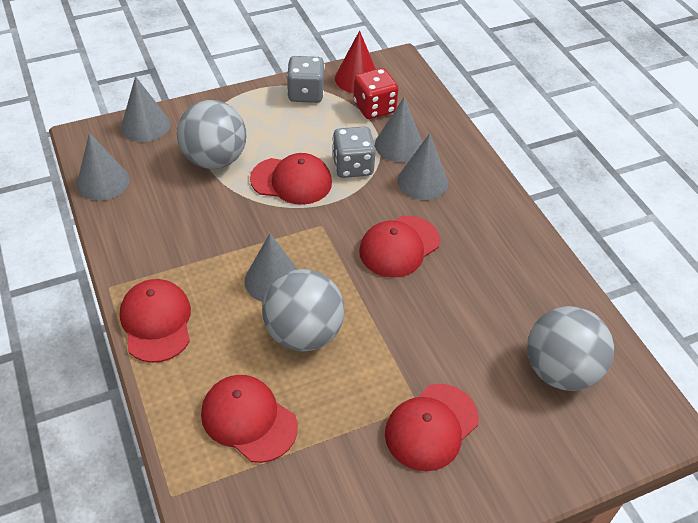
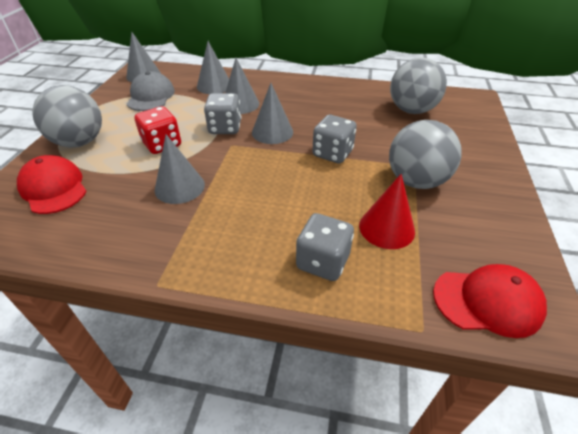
grey cap: none = 0 -> [127,71,175,111] = 1
grey dice: [287,56,325,103] [332,126,376,178] = 2 -> [204,93,241,134] [296,213,354,281] [312,115,357,164] = 3
red cap: [120,279,191,363] [201,375,298,463] [250,153,332,205] [359,215,440,278] [385,384,479,471] = 5 -> [17,155,86,214] [433,264,547,338] = 2

